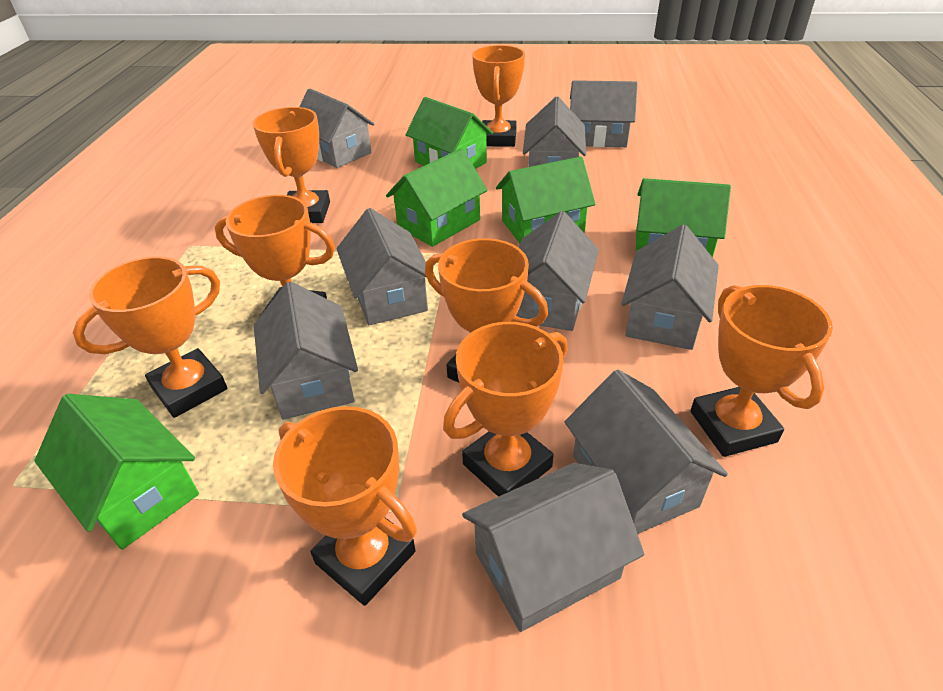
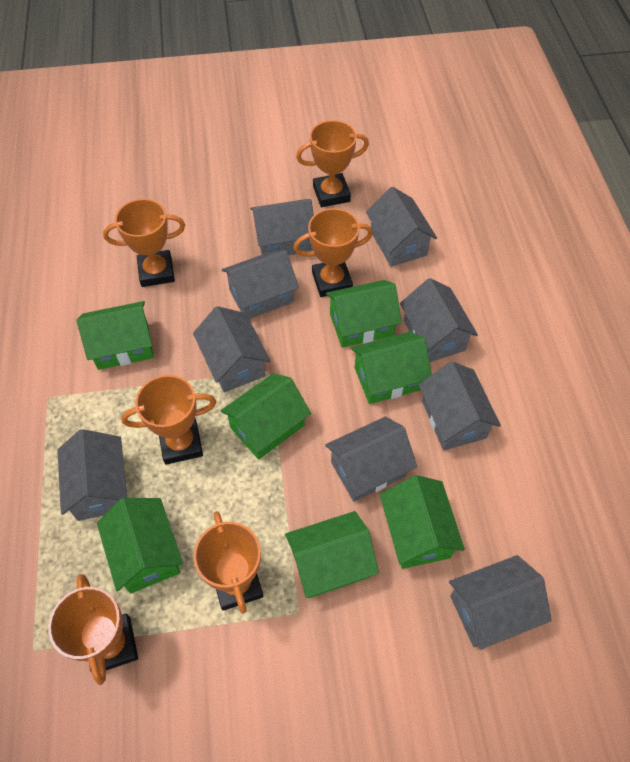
green house: [34,394,199,550] [386,148,488,247] [406,97,493,169] [496,157,595,243] [636,178,731,257] = 5 -> [76,301,154,370] [97,498,183,594] [220,373,311,460] [285,511,379,598] [326,280,402,348] [351,332,432,404] [380,475,465,569] = 7
orange trophy: [72,256,227,418] [215,195,335,317] [253,107,330,223] [273,406,417,606] [425,238,548,383] [443,322,568,497] [472,45,525,147] [690,285,833,457] = 8 -> [48,574,138,685] [103,199,185,287] [121,375,216,465] [193,511,263,614] [293,208,373,297] [296,120,369,207] = 6

